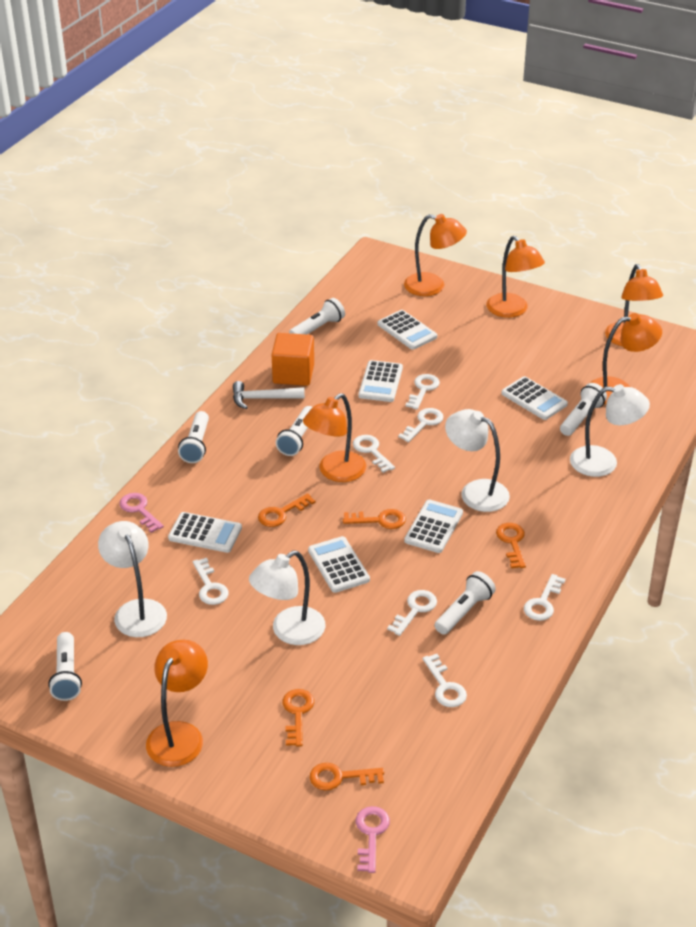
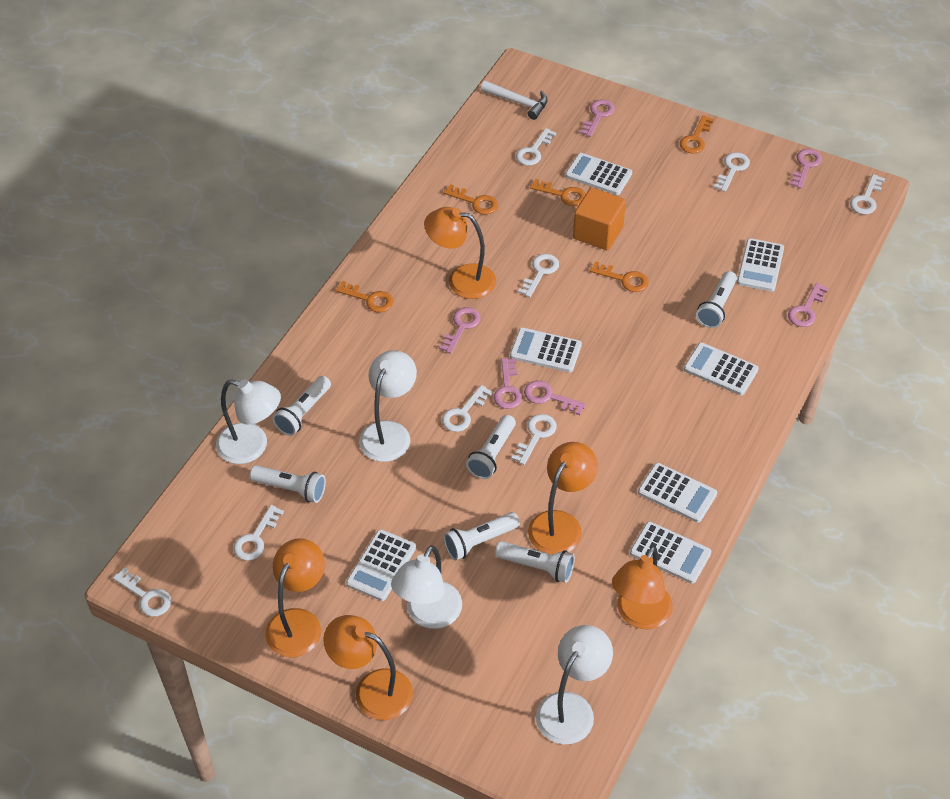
orange lamp: [146,640,208,767] [303,393,366,482] [404,214,467,296] [486,236,545,318] [590,313,662,404] [605,264,663,346] = 6 -> [265,538,325,657] [323,615,413,720] [424,207,496,299] [528,442,598,554] [612,546,672,629] = 5
pink key: [120,493,164,533] [356,806,390,873] = 2 -> [439,307,481,354] [494,358,522,409] [524,381,586,415] [580,99,615,137] [788,283,829,327] [789,149,822,189] = 6
white calculator: [168,512,242,553] [308,536,370,593] [359,360,403,402] [378,310,437,350] [404,499,463,553] [501,376,568,420] = 6 -> [346,529,416,601] [510,328,582,372] [565,153,632,195] [630,522,711,584] [638,463,717,523] [684,342,759,395] [737,238,784,292] = 7
white key: [193,558,229,605] [353,435,395,473] [387,590,437,636] [398,408,443,442] [405,374,440,410] [422,654,467,707] [524,574,566,621] = 7 -> [113,567,171,617] [233,505,284,561] [442,385,493,432] [512,414,557,465] [516,128,556,166] [518,254,559,297] [714,152,750,192] [850,174,885,215] = 8

